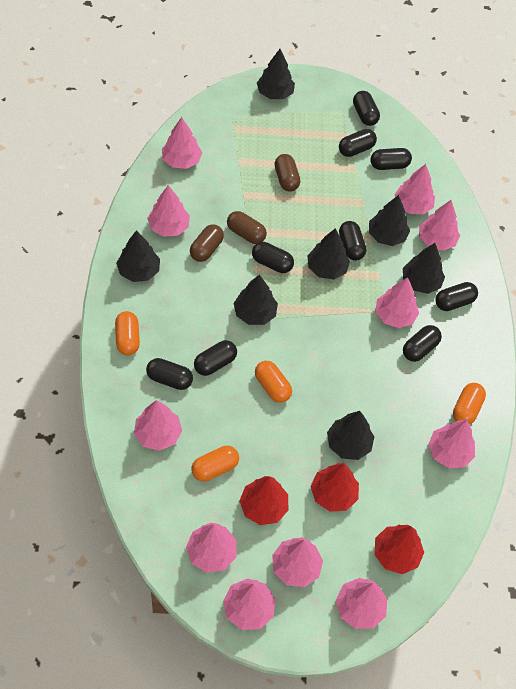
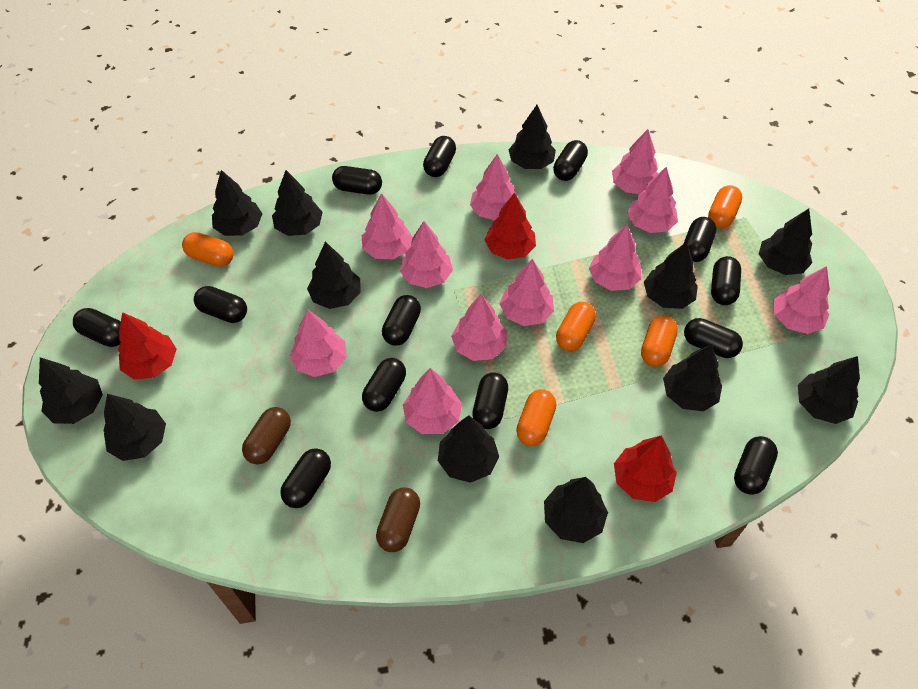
black capsule: [146,358,193,390] [194,340,237,376] [252,242,294,273] [339,129,377,157] [339,221,366,261] [353,91,380,126] [370,148,412,170] [403,325,442,362] [436,282,478,311] = 9 -> [73,308,121,347] [194,286,247,323] [280,448,331,508] [332,166,382,195] [362,358,406,412] [382,295,421,346] [423,136,456,177] [472,372,508,429] [553,140,588,181] [684,217,717,262] [684,318,743,358] [711,256,741,305] [734,436,778,495] = 13
black tree: [116,230,160,282] [233,274,278,325] [257,49,295,99] [307,228,350,279] [327,411,374,460] [369,195,410,246] [403,243,445,294] = 7 -> [39,358,103,424] [103,394,166,461] [212,170,263,236] [272,170,323,236] [307,241,361,309] [438,416,499,483] [508,105,556,169] [544,477,608,543] [644,242,698,309] [663,344,722,412] [759,209,812,275] [798,356,860,424] = 12
brown capsule: [190,224,224,262] [227,211,267,244] [274,154,300,192] = 3 -> [242,407,291,464] [376,487,420,552] = 2
orange capsule: [115,311,140,355] [191,446,239,481] [255,361,292,403] [453,383,486,425] = 4 -> [182,232,234,267] [516,389,556,446] [556,302,596,351] [641,315,678,367] [708,185,742,229] = 5

